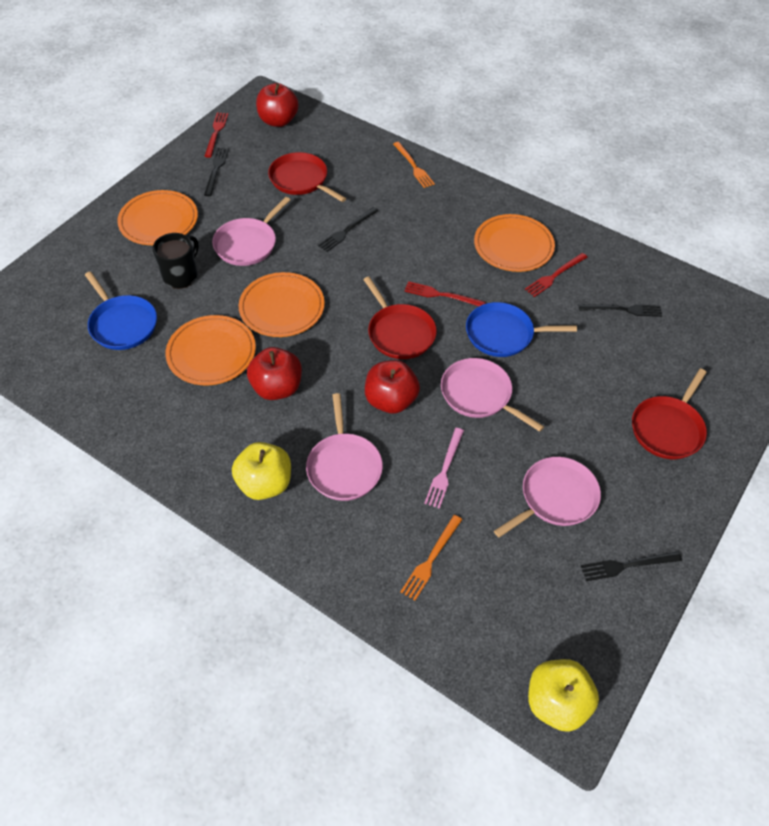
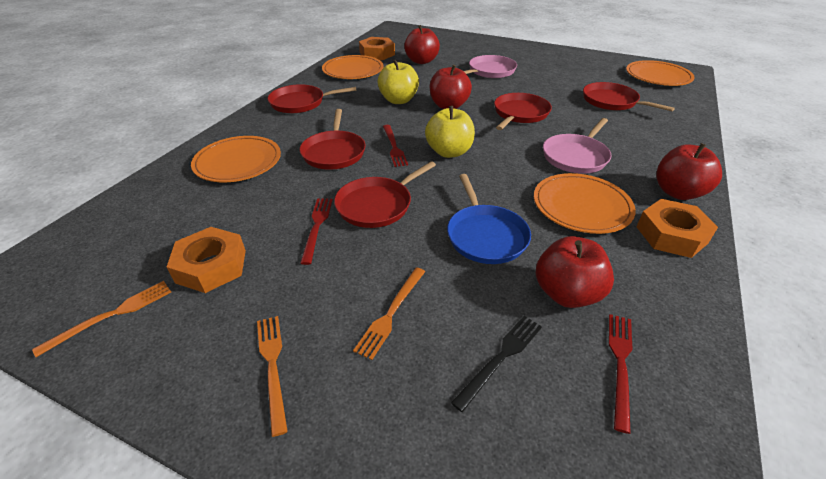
black fork: [204,148,229,196] [318,207,378,252] [579,304,662,317] [581,552,682,581] = 4 -> [451,316,542,412] = 1
black mug: [153,233,199,289] = 1 -> none = 0
blue pan: [85,271,157,350] [466,302,577,357] = 2 -> [447,174,531,264] = 1
orange fork: [393,142,435,188] [400,515,462,601] = 2 -> [32,281,171,357] [257,316,288,437] [353,267,425,360] = 3
orange nut: none = 0 -> [167,227,246,293] [359,37,395,60] [636,199,718,258] = 3
pink fork: [424,428,464,509] = 1 -> none = 0
pink pan: [212,197,290,266] [306,393,383,501] [441,358,544,432] [494,457,601,538] = 4 -> [464,55,517,78] [543,118,612,174] = 2
red apple: [247,347,302,400] [256,83,299,127] [365,360,420,414] = 3 -> [404,25,440,64] [430,65,472,109] [536,236,614,308] [656,143,722,200] = 4
red pan: [268,152,346,202] [363,277,437,359] [632,368,707,459] = 3 -> [268,84,357,113] [299,109,366,170] [334,161,436,228] [494,93,552,130] [583,82,675,112] = 5

